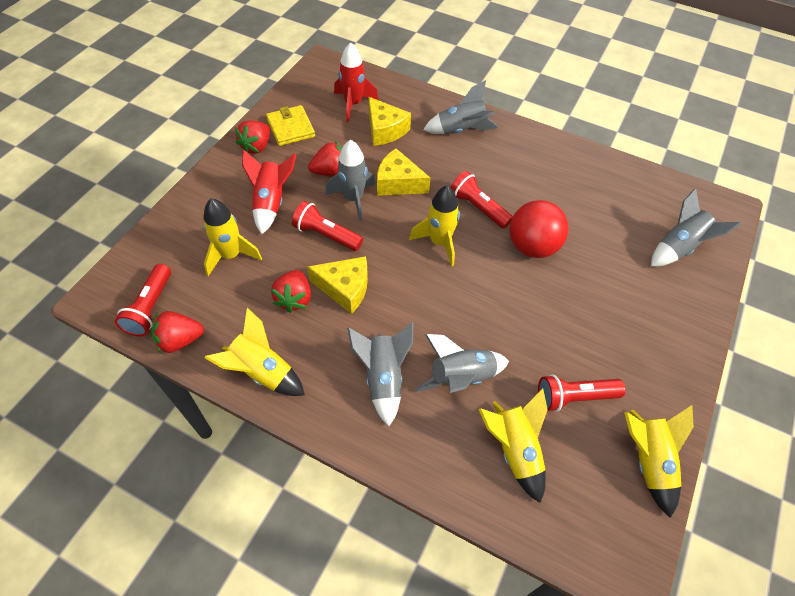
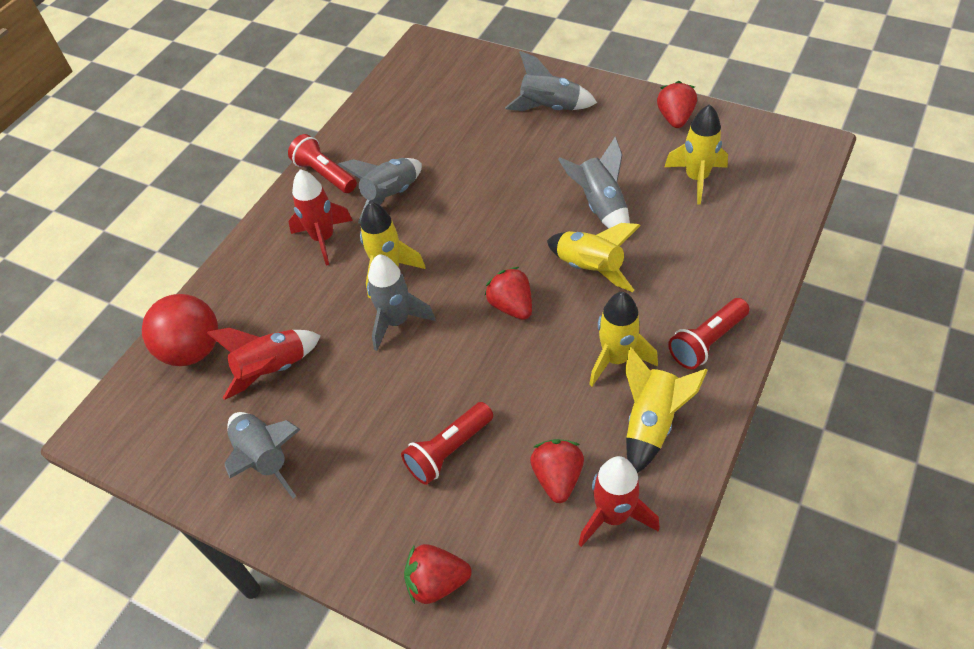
red flashlight: [115,264,171,337] [292,201,363,251] [451,171,513,229] [538,374,626,412] = 4 -> [288,134,357,193] [401,402,493,485] [668,298,749,369] = 3
red rocket: [242,149,297,235] [334,42,378,122] = 2 -> [207,328,321,400] [288,169,353,266] [579,456,660,547] = 3
yellow cheese: [307,256,368,314] [368,97,411,146] [377,149,430,196] = 3 -> none = 0
yellow wallet: [266,105,315,146] = 1 -> none = 0

